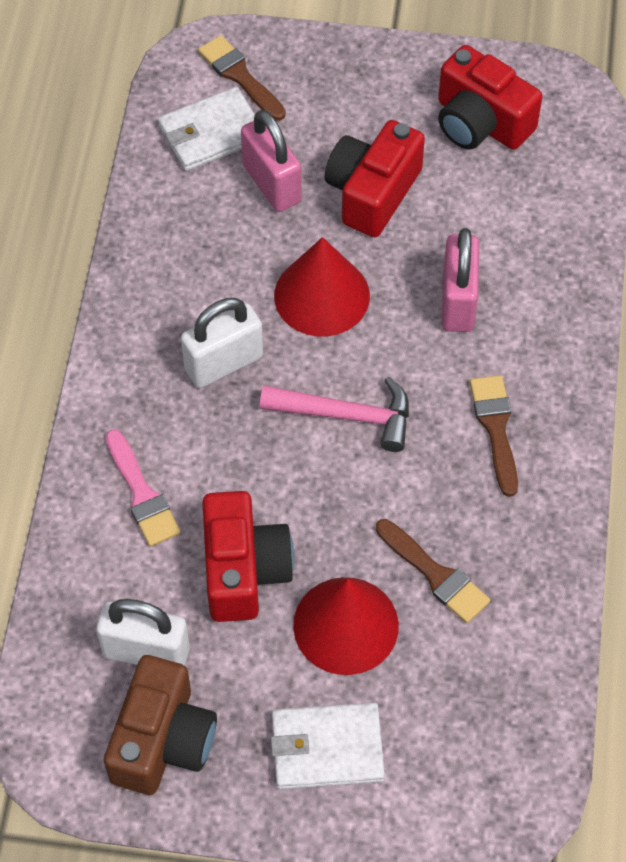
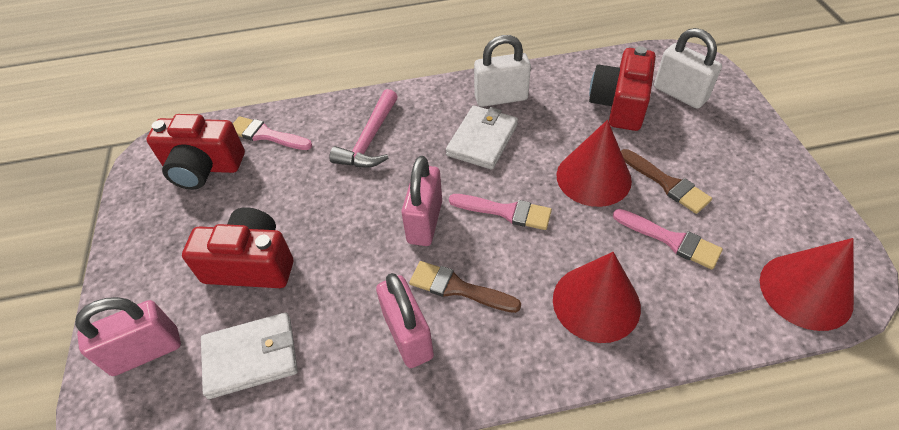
brown brush: [198,35,286,120] [376,519,490,623] [470,375,518,497] = 3 -> [409,261,521,313] [621,149,712,214] = 2
brown camera: [104,655,217,795] = 1 -> none = 0
pink brush: [106,429,181,547] = 1 -> [233,116,312,150] [449,194,552,230] [613,209,723,270] = 3
pink padlock: [241,110,302,212] [442,228,479,332] = 2 -> [75,297,181,376] [376,273,434,368] [401,156,442,246] = 3
red cone: [274,237,370,337] [293,577,399,675] = 2 -> [553,252,641,343] [557,120,632,207] [760,238,854,331] = 3

